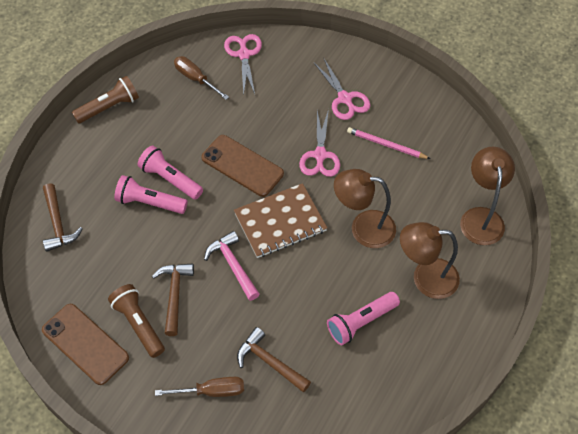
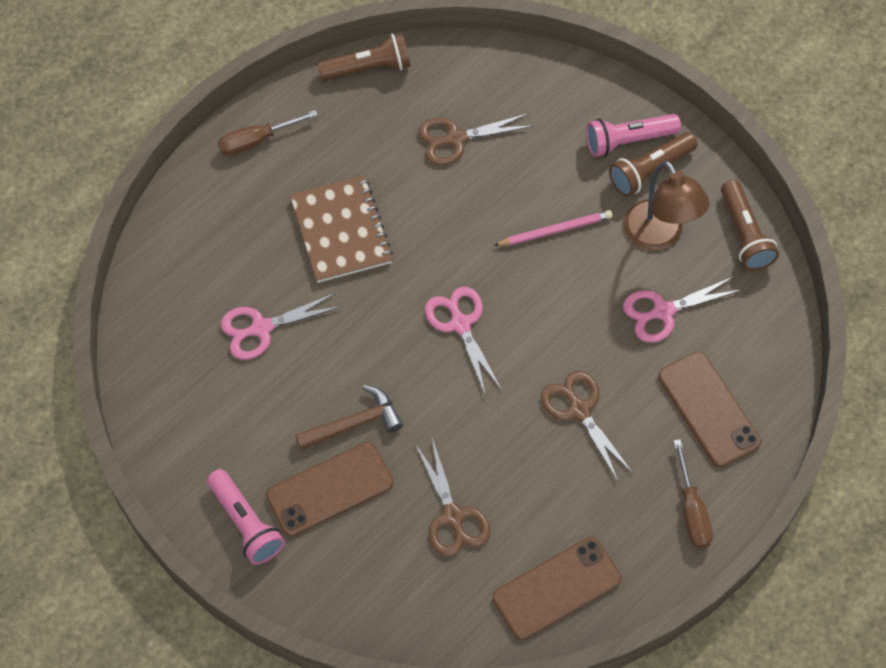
brown flashlight: [72,76,139,123] [108,284,165,358] = 2 -> [317,33,411,81] [609,132,697,197] [721,180,779,271] = 3
brown hammer: [43,183,83,252] [152,263,194,336] [237,327,311,392] = 3 -> [295,385,403,450] = 1
brown lamp: [334,169,396,248] [400,222,460,299] [460,147,515,245] = 3 -> [623,160,710,251] = 1
brown phone: [42,304,129,385] [201,135,284,197] = 2 -> [266,442,394,537] [492,537,622,640] [658,351,761,467] = 3
brown scissors: none = 0 -> [415,438,490,557] [418,113,533,165] [541,371,633,481] = 3
pink flashlight: [114,175,188,214] [138,145,203,200] [327,292,400,345] = 3 -> [207,469,285,565] [586,114,681,157] = 2
pink hammer: [204,231,260,301] = 1 -> none = 0

